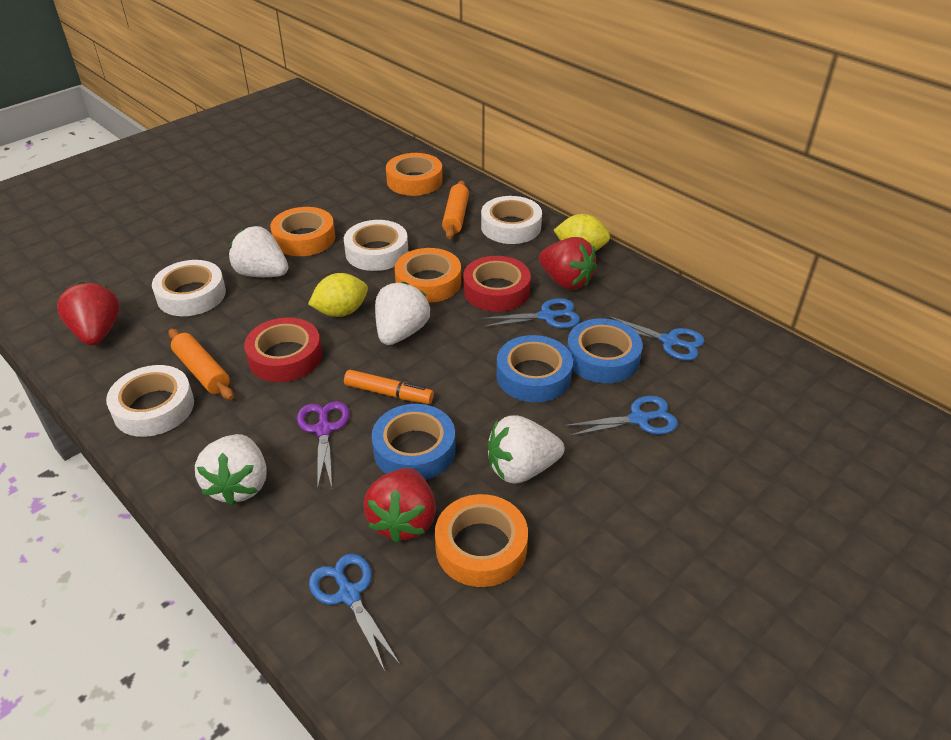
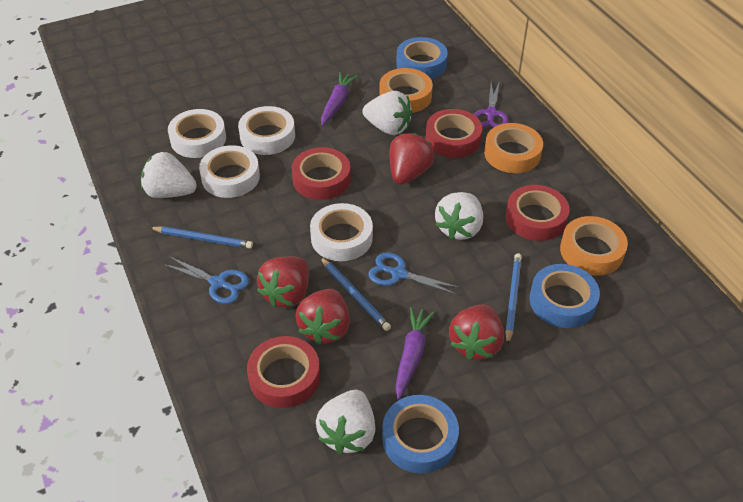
blue pencil: none = 0 -> [149,226,253,249] [320,257,391,331] [505,253,522,345] = 3
blue scissors: [309,554,400,672] [480,298,580,328] [564,396,678,437] [607,316,704,361] = 4 -> [163,256,249,304] [368,253,460,295] = 2
orange marker: [344,370,434,404] = 1 -> none = 0
orange rolling pin: [168,329,234,400] [442,180,469,239] = 2 -> none = 0
orange tape: [271,207,335,256] [386,153,443,196] [394,248,461,303] [435,494,528,587] = 4 -> [379,68,433,113] [484,123,543,173] [560,216,628,276] = 3
purple carrot: none = 0 -> [321,72,358,126] [395,307,435,400] = 2
red strawberry: [57,282,120,346] [363,468,436,543] [539,237,597,290] = 3 -> [257,256,309,308] [296,289,350,345] [389,133,434,185] [449,304,504,360] = 4
red tape: [244,317,322,382] [463,256,531,312] = 2 -> [247,336,320,408] [292,147,351,200] [426,109,482,158] [506,185,570,241] = 4
yellow lemon: [308,273,368,317] [554,214,610,251] = 2 -> none = 0

